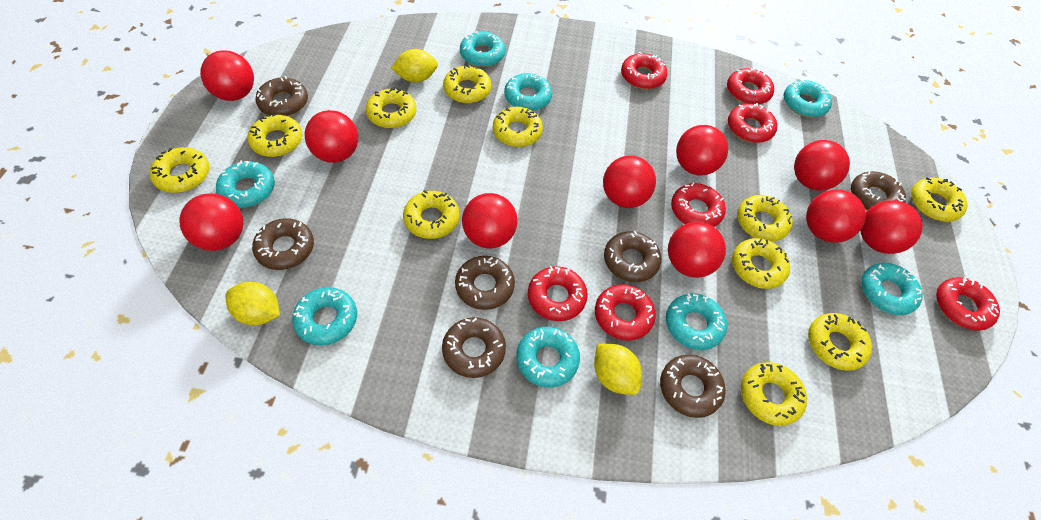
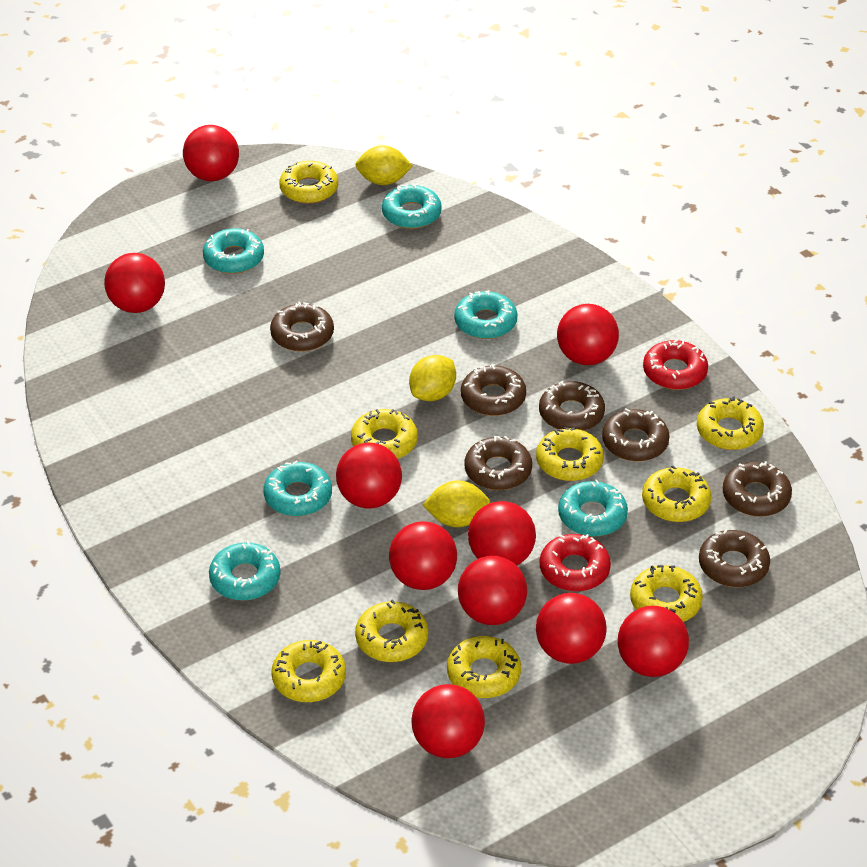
red donut: [528,266,588,321] [595,284,656,341] [621,52,668,89] [671,183,726,227] [727,67,774,104] [728,103,777,143] [936,277,1000,331] = 7 -> [540,534,611,591] [643,339,708,390] = 2
turquoise donut: [216,160,275,208] [292,287,357,345] [460,31,506,67] [504,73,552,111] [516,327,580,388] [666,293,727,350] [784,79,832,117] [861,263,923,315] = 8 -> [203,228,264,274] [209,541,281,601] [263,460,332,516] [382,184,442,229] [454,290,518,339] [558,479,628,536] = 6
yellow donut: [150,147,209,193] [247,114,303,157] [366,87,416,128] [403,190,460,239] [443,65,491,103] [493,107,543,147] [732,238,790,289] [737,195,793,242] [741,362,807,426] [808,313,872,371] [911,178,968,222] = 11 -> [271,640,346,702] [279,161,338,204] [351,409,418,459] [355,599,428,662] [447,636,521,698] [536,427,604,481] [630,565,703,622] [642,465,711,522] [697,396,764,450] = 9

